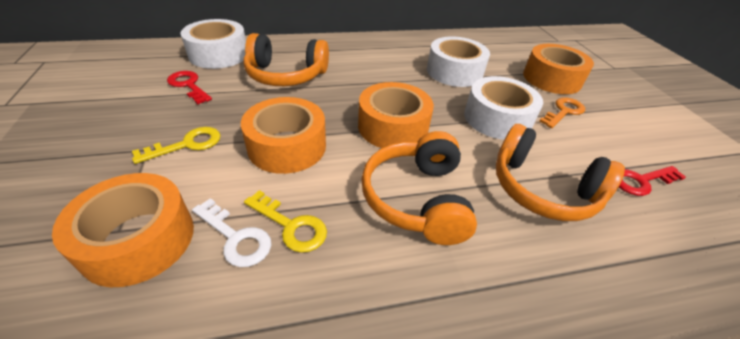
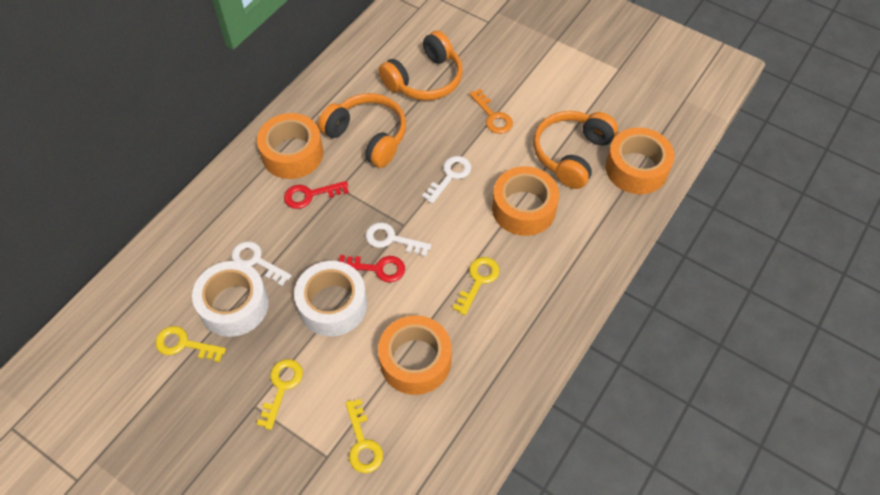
white key: [192,198,271,267] = 1 -> [231,241,292,286] [366,222,431,257] [422,156,471,204] = 3
white tape: [180,19,246,69] [427,36,490,87] [464,76,543,140] = 3 -> [192,261,269,337] [294,261,367,336] = 2
yellow key: [132,127,221,164] [244,190,327,253] = 2 -> [155,326,226,362] [257,359,303,430] [345,399,383,473] [453,257,499,315] = 4

